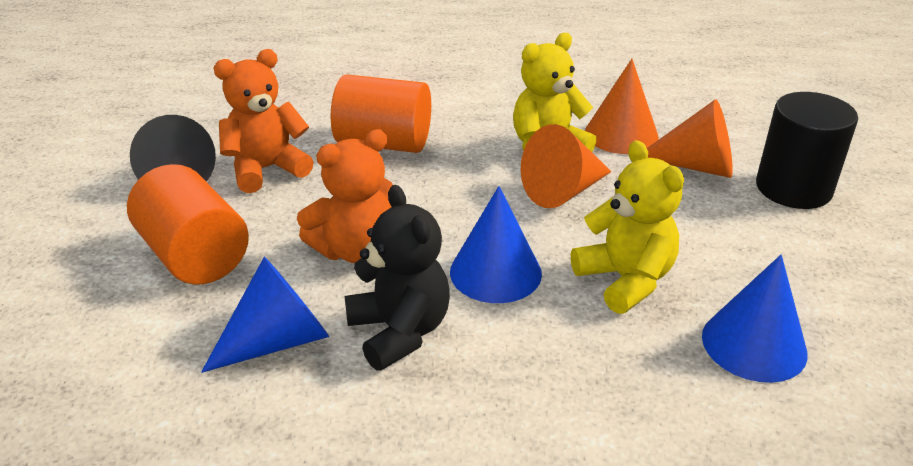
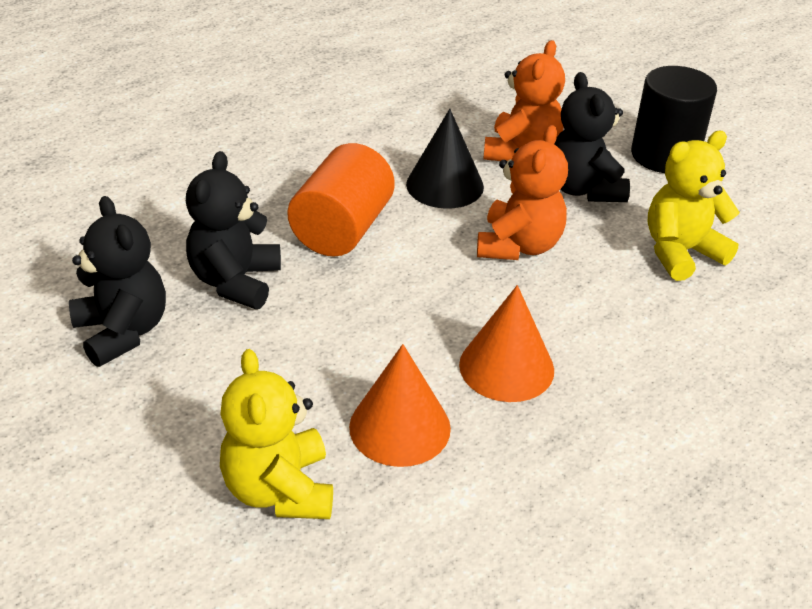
black teddy bear: [345,185,450,371] = 1 -> [69,196,166,367] [186,151,281,309] [554,72,630,202] = 3
blue cone: [201,257,329,373] [450,186,542,303] [702,255,808,383] = 3 -> none = 0
orange cone: [521,124,611,208] [585,59,659,154] [647,99,733,178] = 3 -> [349,344,451,467] [459,285,554,402] = 2
orange cylinder: [127,164,249,285] [331,75,431,153] = 2 -> [287,143,395,257] = 1

